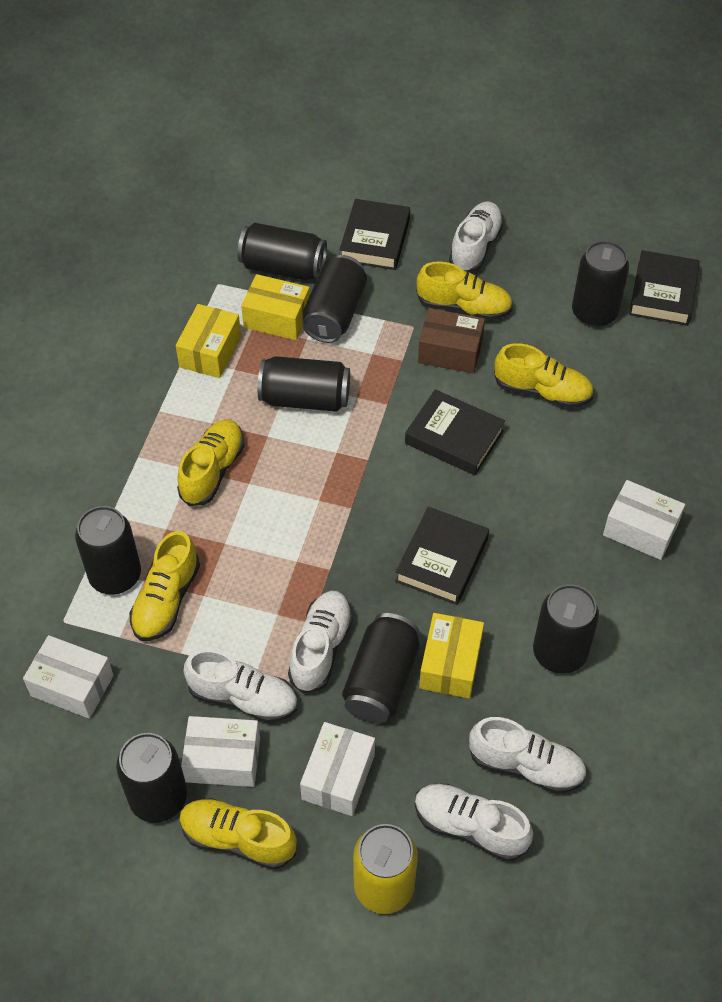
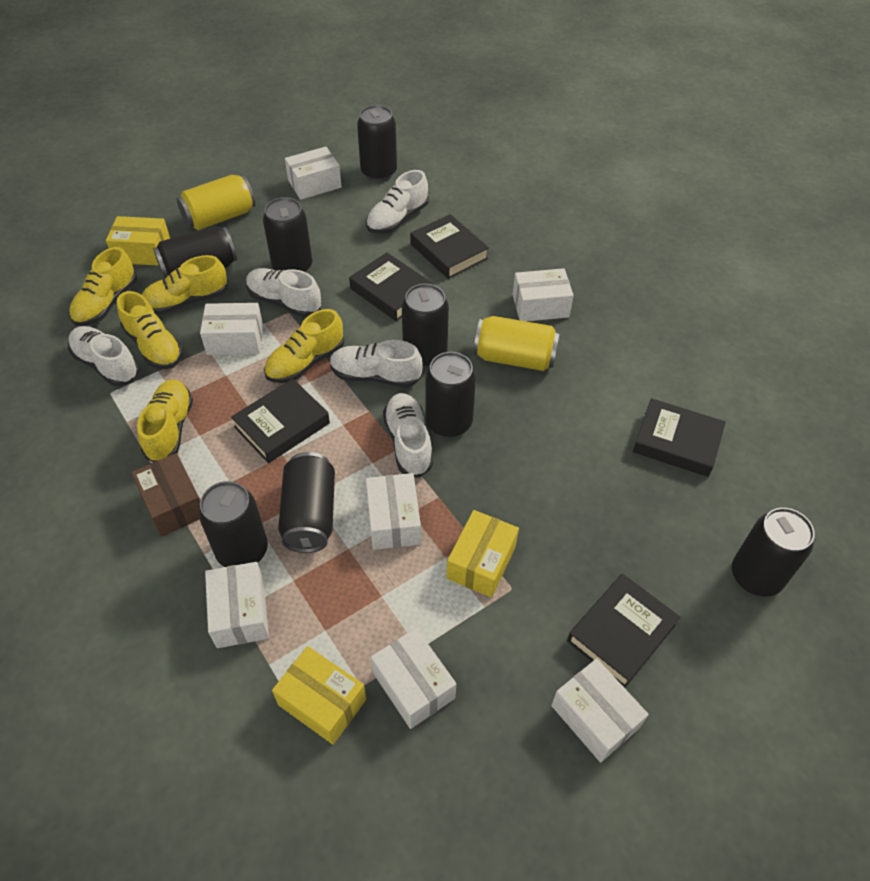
black book: [340,199,410,270] [395,507,489,605] [405,389,505,475] [629,250,700,326] = 4 -> [231,379,330,463] [349,252,433,321] [410,214,489,279] [567,574,680,688] [633,398,726,477] = 5
white box: [23,635,114,719] [181,716,260,787] [300,722,375,816] [603,480,685,560] = 4 -> [200,303,263,355] [205,562,269,648] [285,147,342,200] [366,473,421,550] [371,628,456,729] [513,268,574,321] [551,658,649,763] = 7
yellow can: [353,824,418,914] = 1 -> [177,175,256,230] [474,316,560,371] = 2

